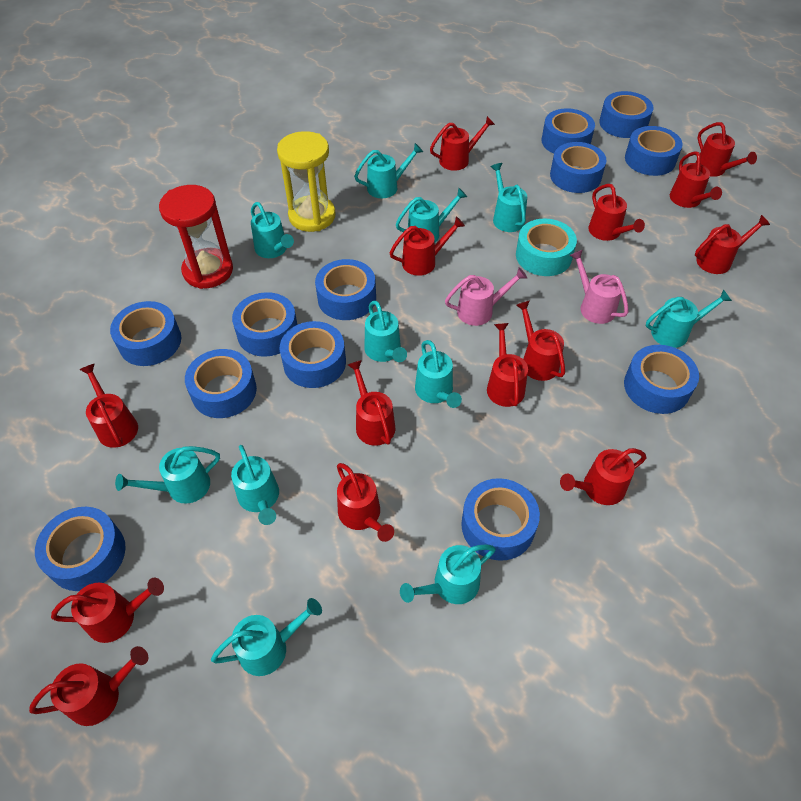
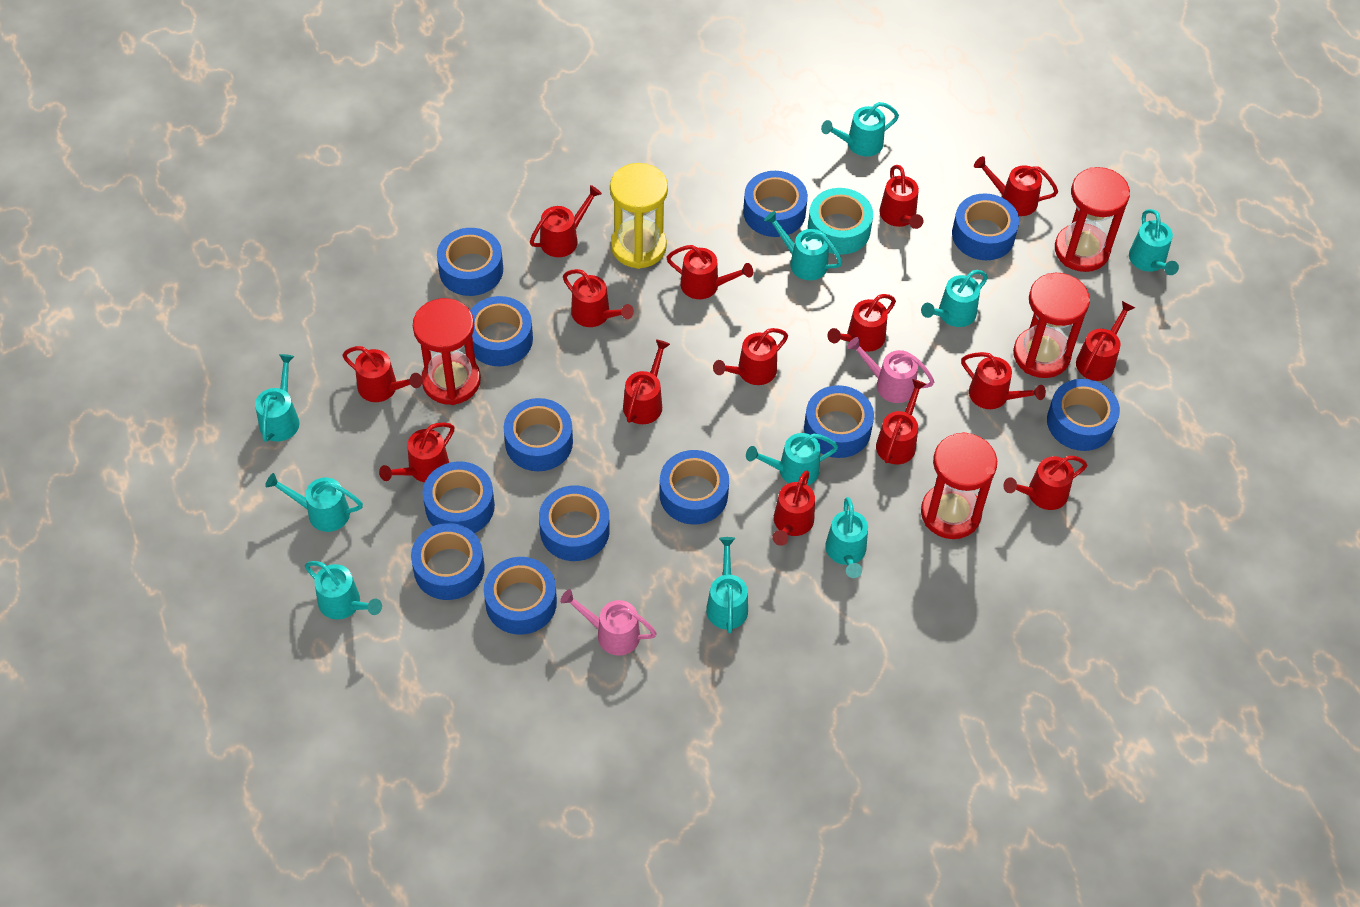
red hourglass: [159,185,233,289] = 1 -> [413,298,481,405] [921,432,997,539] [1013,273,1090,378] [1055,167,1130,272] = 4
red watering can: [29,646,149,726] [51,578,164,643] [79,364,138,448] [337,463,394,542] [348,360,396,446] [390,216,465,276] [430,116,495,171] [487,323,528,407] [516,300,565,381] [560,448,646,505] [588,184,645,241] [670,151,722,208] [695,215,770,274] [696,122,757,177] = 14 -> [342,346,422,402] [379,423,455,482] [530,185,602,257] [563,269,634,327] [623,339,670,424] [666,245,753,299] [713,328,788,385] [772,470,815,546] [828,294,896,352] [876,379,927,465] [879,165,923,229] [961,352,1046,409] [974,156,1058,216] [1003,456,1087,510] [1076,301,1135,381] = 15
turquoise watering can: [115,446,220,504] [211,598,322,676] [231,445,279,525] [251,202,294,258] [354,143,423,198] [364,301,407,362] [396,188,467,242] [400,545,496,604] [415,340,462,408] [490,163,527,232] [646,289,732,348] = 11 -> [255,354,300,442] [265,473,363,532] [305,561,382,619] [706,537,748,633] [746,433,838,485] [764,211,842,280] [821,102,899,157] [825,497,868,578] [921,270,988,327] [1129,209,1179,275] = 10

